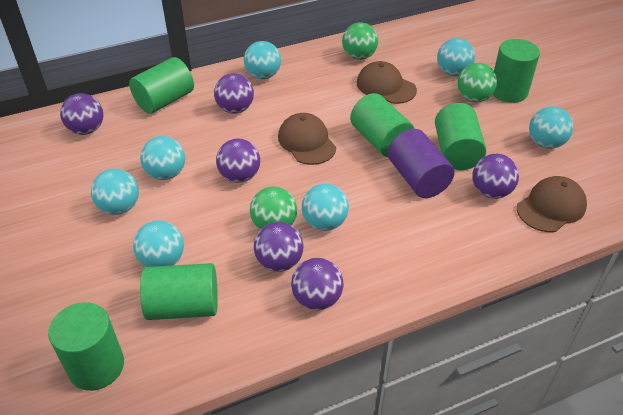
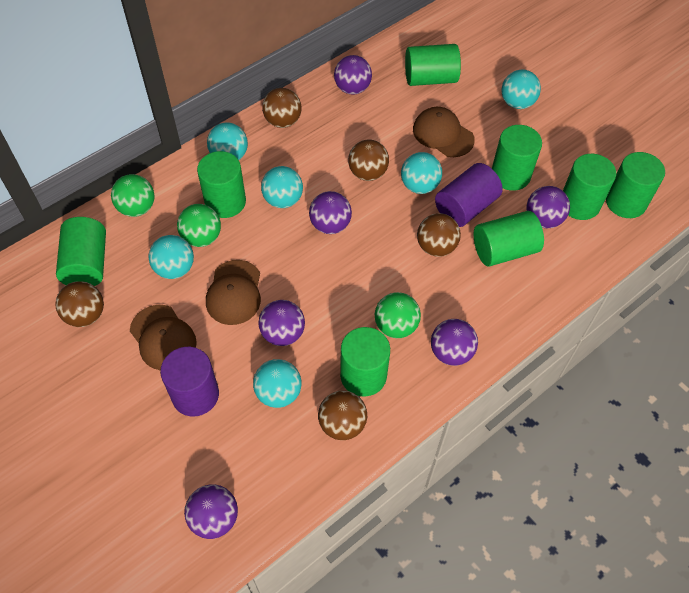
brown ball: none = 0 -> [55,281,104,327] [262,88,302,128] [318,390,367,440] [348,140,389,181] [417,213,461,257] = 5
green cylinder: [48,302,124,391] [129,57,194,114] [140,263,218,320] [350,93,415,157] [435,103,486,170] [493,39,540,103] = 6 -> [56,217,106,286] [197,151,246,218] [340,327,390,397] [405,44,461,86] [474,211,544,267] [492,125,542,191] [563,154,616,220] [606,152,665,218] = 8
purple cylinder: [388,129,455,198] = 1 -> [160,347,219,416] [435,163,503,227] = 2
turquoise ball: [91,169,139,215] [133,221,184,267] [140,136,185,180] [244,41,281,79] [302,184,349,231] [437,38,475,76] [529,106,573,149] = 7 -> [148,235,194,279] [207,122,248,160] [253,359,302,408] [261,166,303,208] [401,152,442,194] [501,70,541,109] = 6

